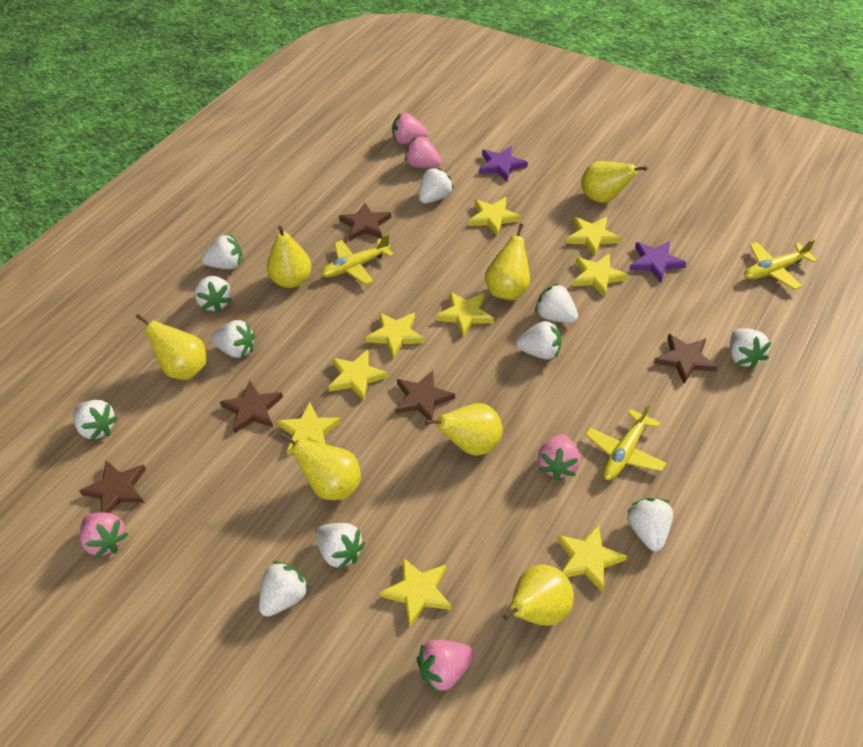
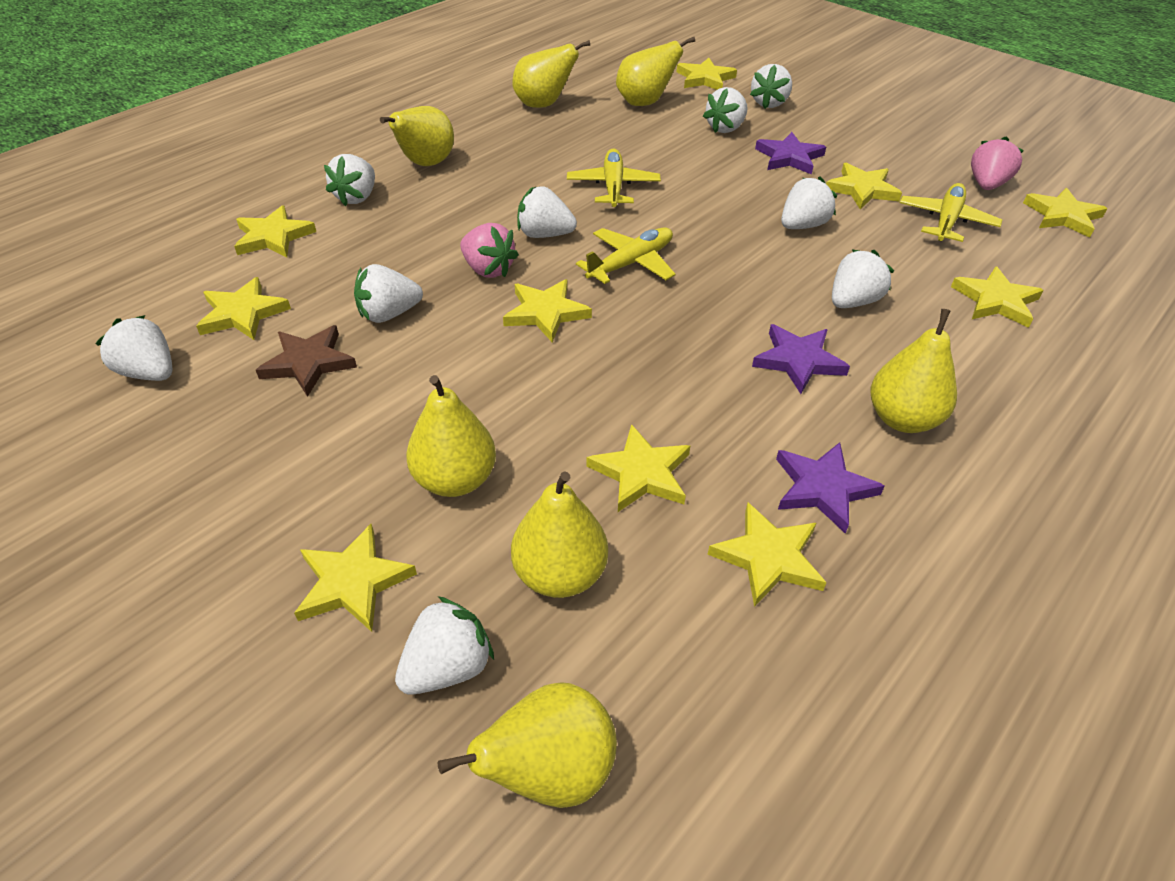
brown star: [79,460,146,513] [220,381,283,434] [339,202,391,241] [395,371,455,420] [654,334,718,384] = 5 -> [256,325,357,397] = 1
pink strawberry: [80,512,129,558] [392,113,428,144] [405,136,441,168] [417,640,474,694] [538,434,581,480] = 5 -> [460,223,519,278] [971,136,1024,190] = 2
purple star: [479,146,528,182] [630,241,686,283] = 2 -> [752,324,850,394] [755,132,826,174] [776,442,885,533] = 3
white strawberry: [73,400,118,441] [195,276,232,312] [201,234,243,269] [211,320,255,358] [259,561,310,617] [315,523,365,570] [419,168,454,204] [516,321,561,359] [535,283,578,323] [627,498,673,551] [730,328,771,369] = 11 -> [95,315,172,381] [324,154,375,206] [354,264,423,323] [395,596,494,695] [517,186,577,238] [703,87,748,133] [750,64,792,109] [781,177,837,229] [832,250,894,308] = 9
yellow star: [277,402,341,455] [328,350,388,401] [365,312,424,359] [380,557,451,627] [436,292,494,337] [468,197,521,236] [557,524,627,592] [566,217,621,257] [572,254,628,297] = 9 -> [196,277,291,340] [234,205,316,258] [294,524,417,632] [503,279,592,342] [586,424,690,512] [677,58,737,90] [707,503,827,607] [826,162,902,209] [951,266,1044,328] [1023,188,1107,238] = 10

